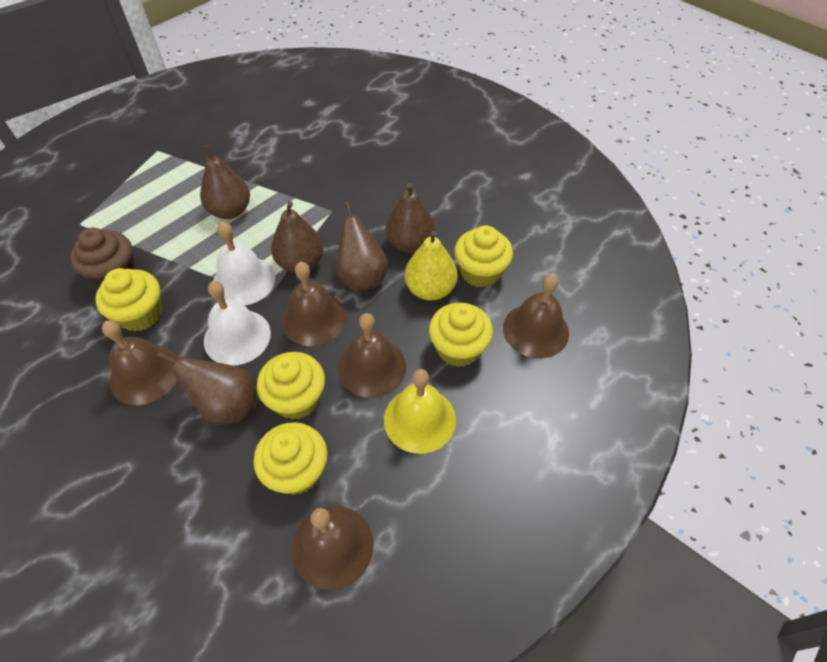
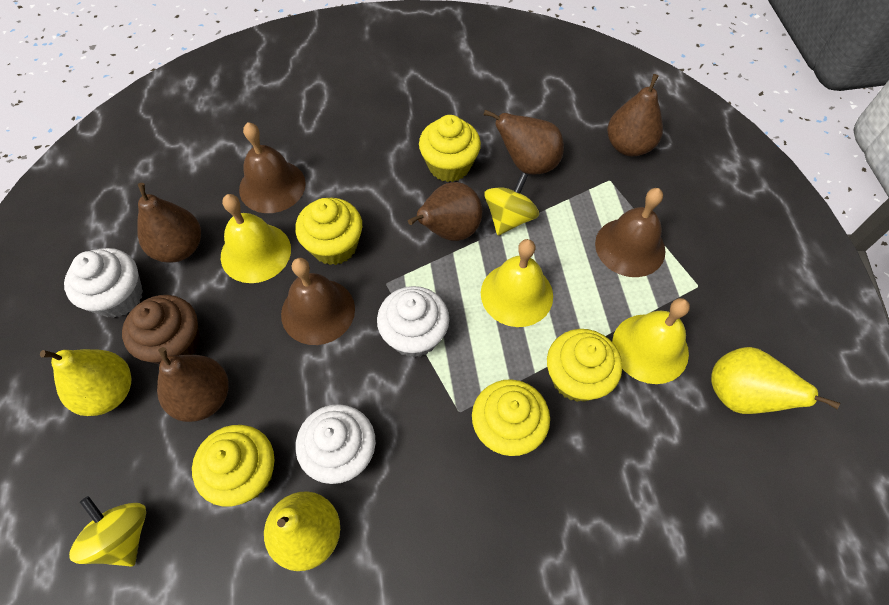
brown bell: [102,320,178,405] [281,262,347,346] [292,506,374,590] [338,313,406,398] [503,274,569,359] = 5 -> [239,122,306,213] [281,258,355,345] [595,188,666,277] = 3
white bell: [204,281,271,366] [213,222,275,305] = 2 -> none = 0
white cupcake: none = 0 -> [64,248,143,318] [295,404,376,484] [377,286,449,358] = 3
yellow bell: [384,369,456,454] = 1 -> [221,194,291,283] [481,239,553,327] [612,298,690,384] = 3
yellow pear: [405,231,458,301] = 1 -> [40,349,132,416] [264,491,340,571] [711,347,841,414] = 3
yellow spinning top: none = 0 -> [69,496,146,566] [484,173,539,235] = 2

